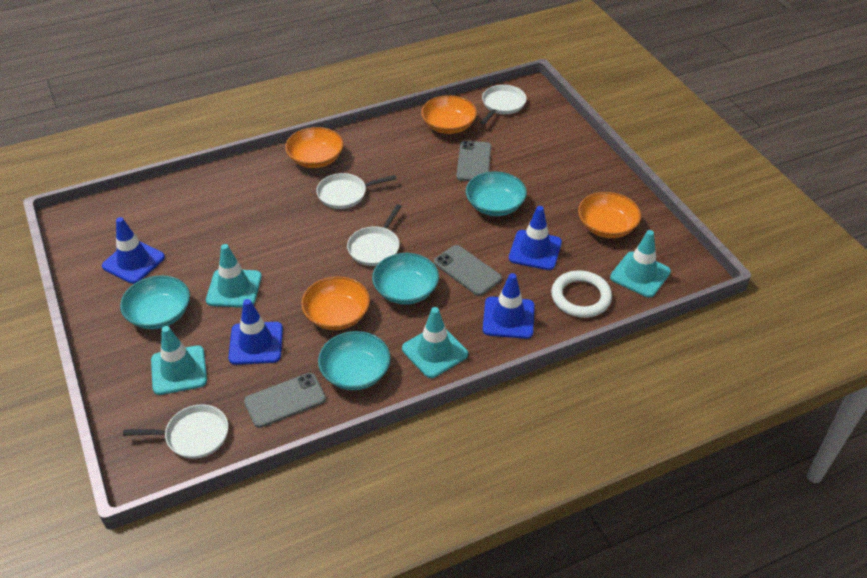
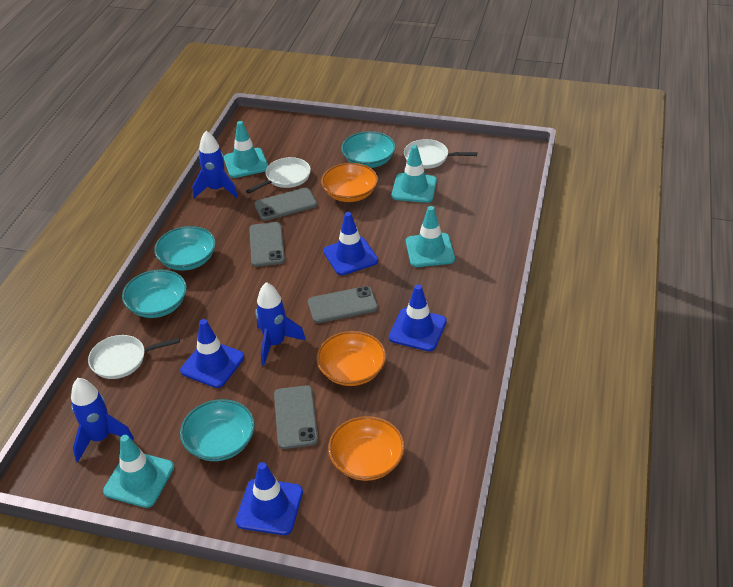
blue rocket: none = 0 -> [71,378,134,462] [192,131,238,198] [255,282,306,366] = 3
grey phone: [244,373,326,428] [434,245,502,296] [456,141,491,181] = 3 -> [249,222,285,267] [254,188,317,221] [274,385,318,449] [308,286,378,323] = 4
orange bowl: [285,127,344,168] [301,276,370,330] [421,95,477,134] [578,192,641,238] = 4 -> [317,331,386,386] [321,163,378,202] [328,416,405,481] = 3
white pan: [123,404,228,459] [316,173,396,209] [347,204,402,266] [480,85,527,125] = 4 -> [88,335,180,379] [246,157,311,194] [404,139,477,169] = 3
white ring: [551,270,612,318] = 1 -> none = 0

